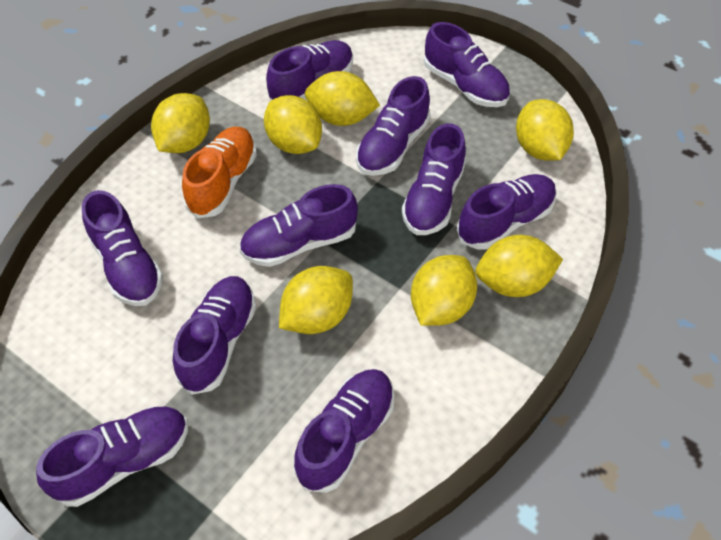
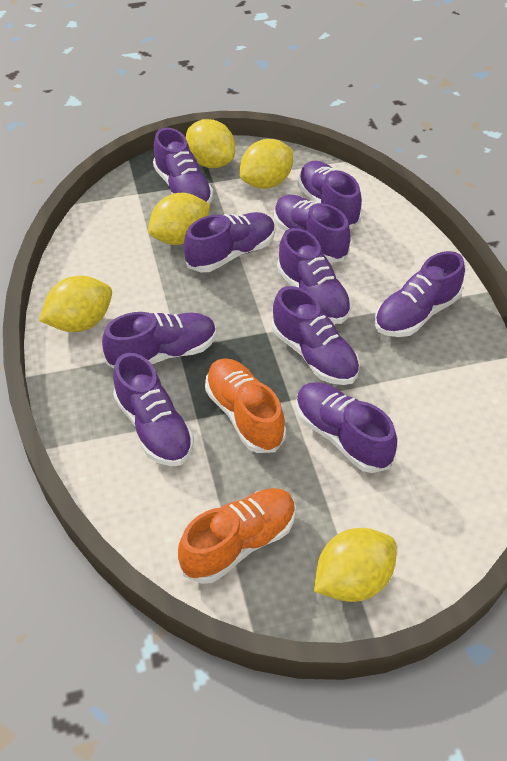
orange shoe: [182,127,257,218] = 1 -> [178,488,296,584] [205,358,286,453] = 2
yellow lemon: [151,93,210,153] [264,95,322,154] [279,266,353,334] [305,71,380,126] [411,255,477,326] [476,235,563,297] [516,99,574,161] = 7 -> [39,276,112,332] [148,193,210,245] [186,119,235,168] [240,139,293,189] [314,528,397,602] = 5

